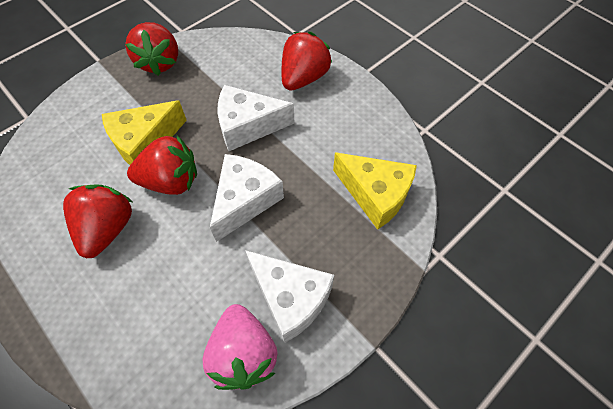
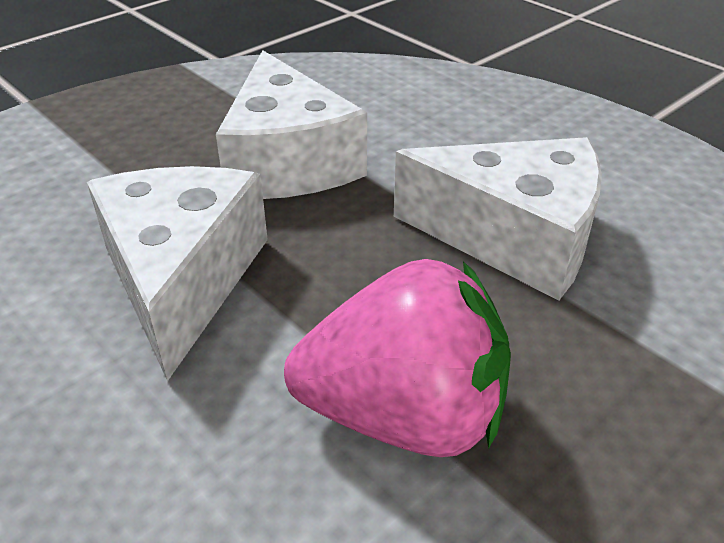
red strawberry: [63,185,132,258] [125,22,178,76] [127,135,197,195] [281,32,332,91] = 4 -> none = 0
yellow cheese: [102,100,187,165] [333,152,417,230] = 2 -> none = 0

